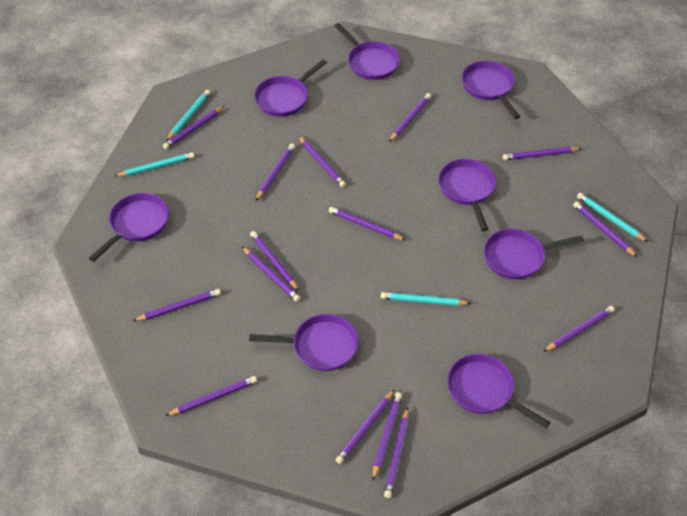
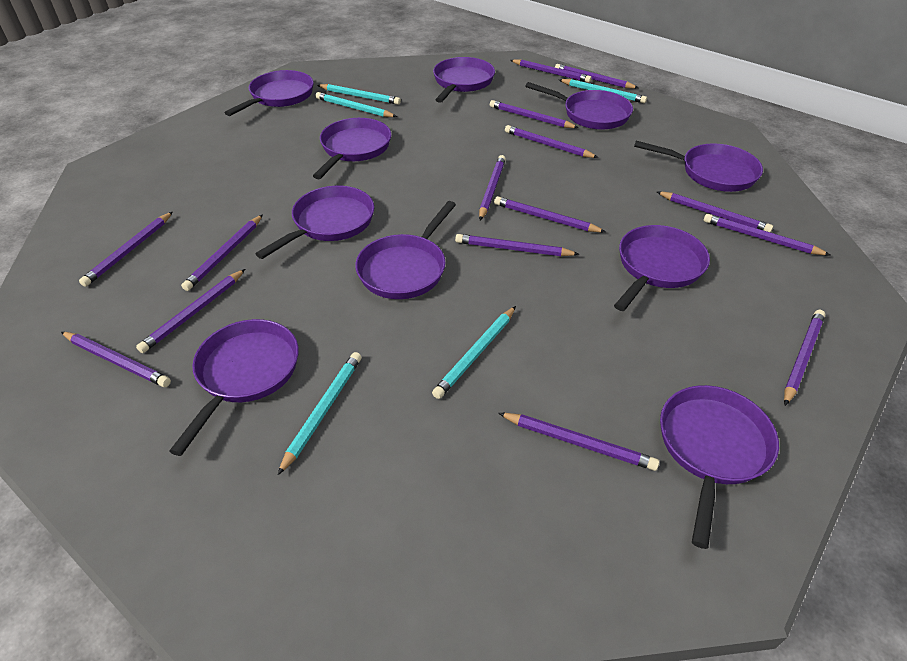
purple pan: [89,193,169,262] [249,314,358,371] [254,59,327,117] [334,23,400,80] [438,159,496,231] [447,354,550,428] [462,61,520,119] [484,229,584,279] = 8 -> [169,319,299,456] [225,70,314,116] [255,186,374,259] [313,118,391,179] [355,201,456,299] [433,57,495,103] [526,82,633,130] [614,225,710,311] [634,141,763,192] [660,385,779,549] = 10
turquoise pencil: [115,152,194,177] [167,90,210,141] [381,292,471,306] [577,193,648,242] = 4 -> [278,352,361,475] [316,92,397,117] [317,84,401,105] [432,306,516,399] [559,79,647,103] = 5

